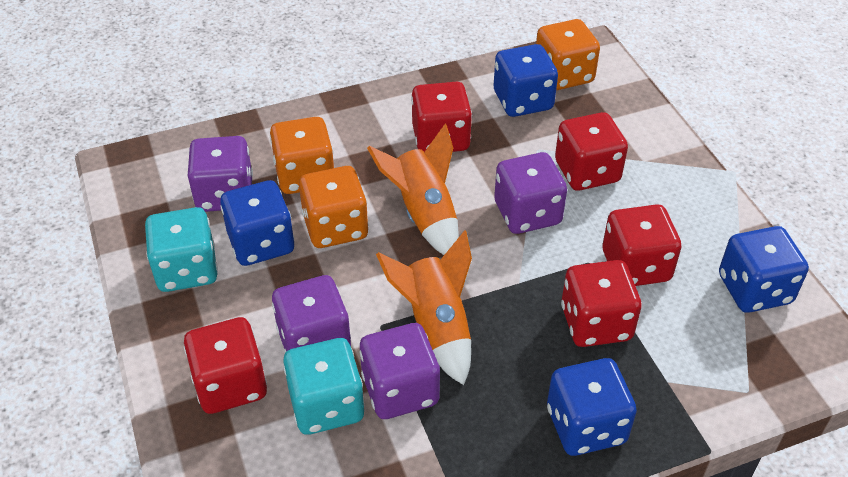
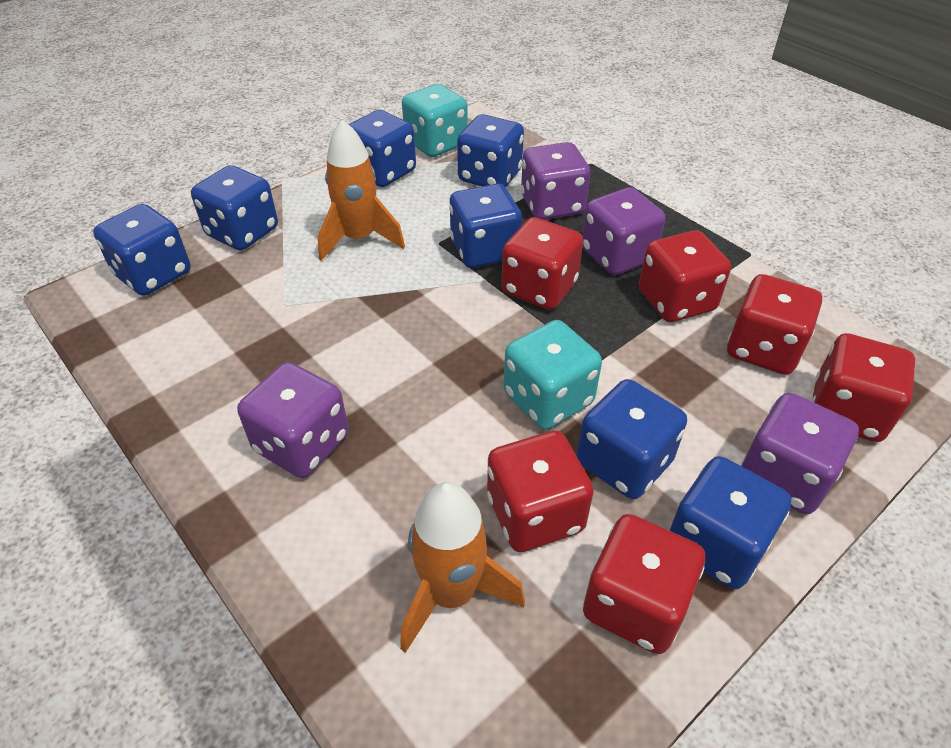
blue dice: [220,180,294,266] [494,44,558,117] [547,358,637,456] [719,226,809,313] = 4 -> [93,204,191,296] [191,165,278,250] [349,110,416,187] [449,184,522,268] [457,114,524,187] [577,379,687,499] [669,456,792,589] = 7
orange dice: [270,117,334,194] [299,166,369,248] [536,19,600,90] = 3 -> none = 0
red dice: [184,317,267,414] [411,82,472,152] [555,112,628,191] [561,260,642,347] [602,204,682,286] = 5 -> [487,431,594,552] [501,217,583,310] [583,514,705,654] [639,230,731,322] [727,274,822,375] [812,333,915,442] = 6

